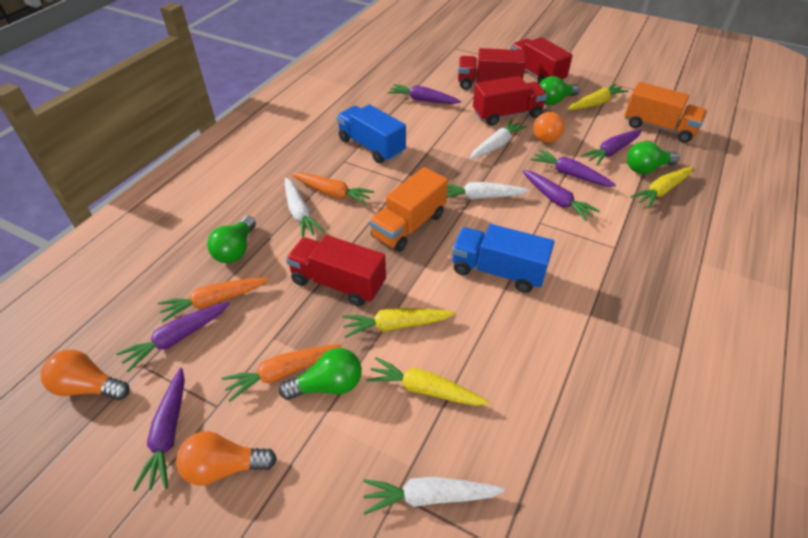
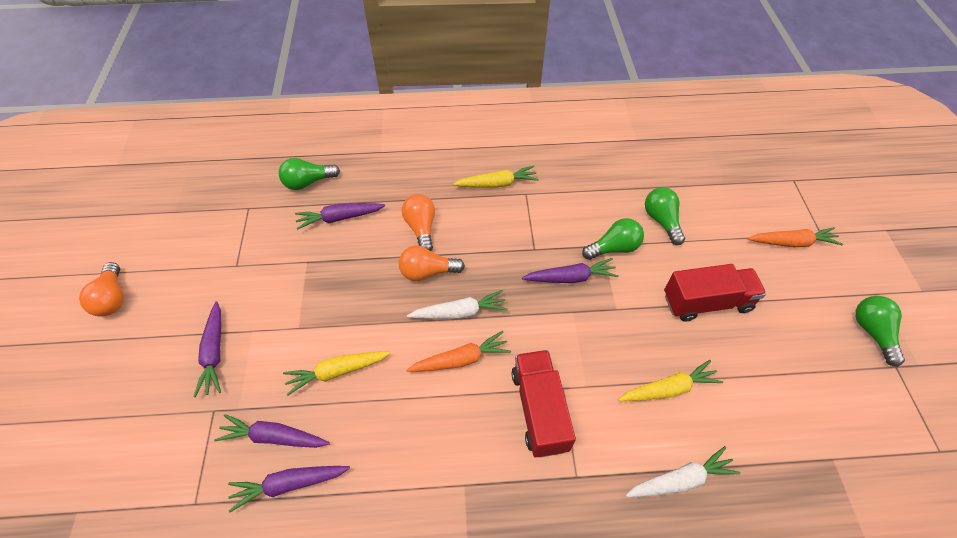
blue truck: [337,104,406,163] [452,224,554,293] = 2 -> none = 0
orange carrot: [158,277,269,322] [222,344,341,402] [292,173,374,205] = 3 -> [406,331,511,372] [748,227,843,247] = 2
orange truck: [369,167,448,252] [625,82,707,143] = 2 -> none = 0
purple carrot: [116,302,230,373] [133,368,185,491] [388,84,461,104] [522,170,600,222] [531,149,616,187] [581,130,642,166] = 6 -> [194,301,221,397] [214,414,330,448] [228,466,350,513] [295,203,385,230] [522,258,619,283] = 5
red truck: [286,235,386,306] [458,48,526,90] [473,76,547,126] [510,37,573,84] = 4 -> [511,350,576,457] [664,264,766,322] = 2
white carrot: [285,178,324,238] [363,477,505,515] [447,182,530,199] [470,119,527,159] = 4 -> [407,290,508,319] [625,446,740,497] = 2
yellow carrot: [342,308,455,338] [366,357,489,406] [568,83,629,110] [630,167,693,209] = 4 -> [283,351,391,396] [453,165,539,188] [618,360,723,401] = 3

